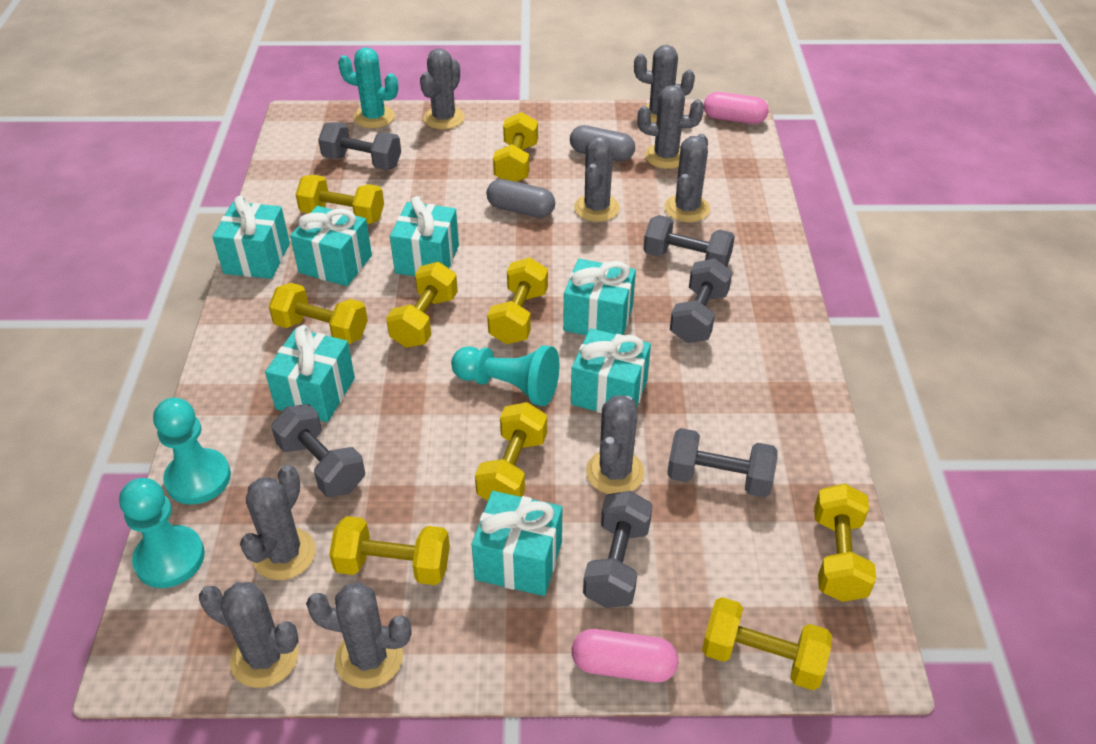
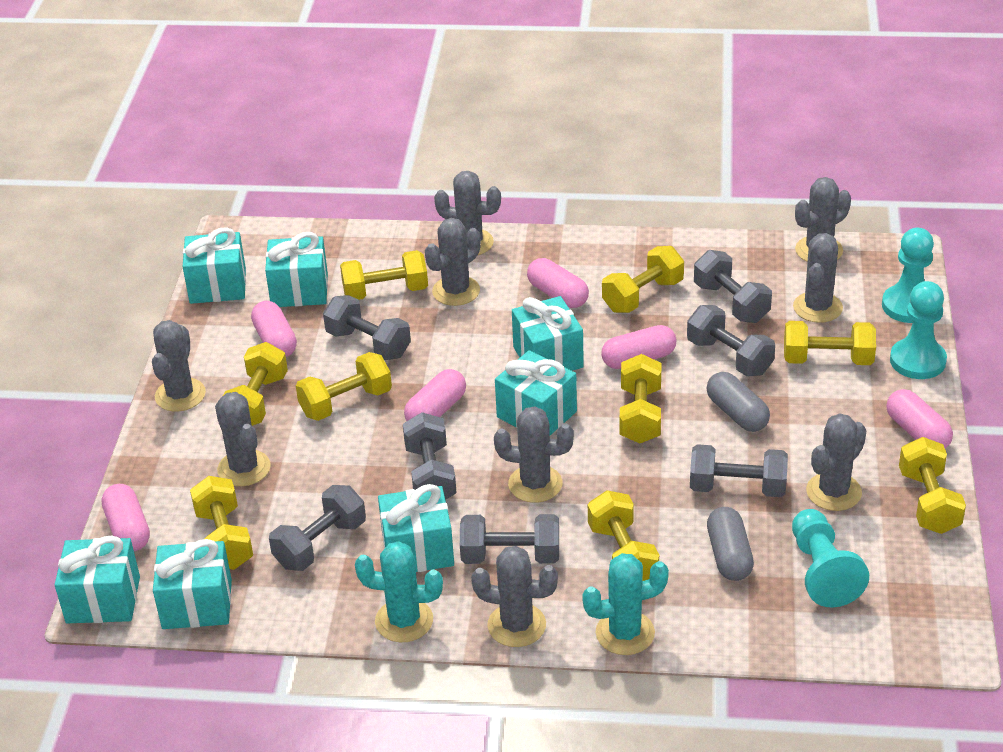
grey dumbbell: [271,404,365,497] [318,122,401,170] [583,491,653,608] [643,215,735,267] [667,428,778,498] [670,258,732,343] = 6 -> [269,485,366,571] [323,295,411,360] [403,412,457,500] [460,514,559,564] [687,305,775,376] [690,444,788,497] [694,250,772,323] = 7
pink capsule: [572,629,678,683] [704,92,769,124] = 2 -> [102,484,150,551] [251,301,297,357] [404,369,466,421] [527,258,589,308] [601,325,676,369] [886,389,953,448] = 6
turquoise cactus: [338,47,398,128] = 1 -> [355,541,443,642] [582,553,669,655] = 2

